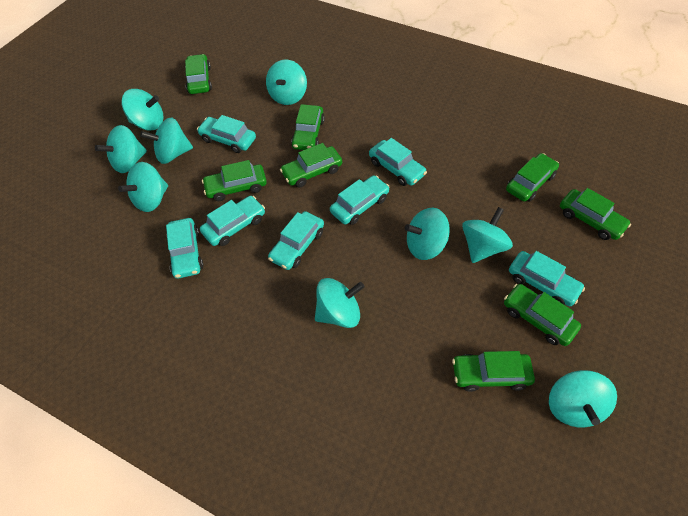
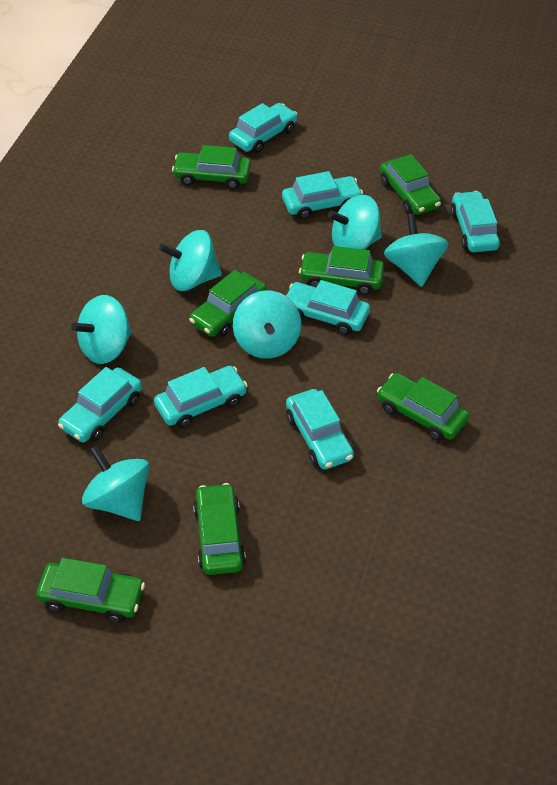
green car: [185,54,212,94] [202,160,267,201] [280,143,342,187] [291,104,325,150] [452,351,535,392] [504,284,581,346] [506,153,559,202] [560,188,631,240] = 8 -> [36,558,145,623] [172,145,251,189] [189,270,266,337] [193,483,246,575] [299,246,384,295] [377,373,469,441] [380,154,441,215] = 7
turquoise spinning top: [95,125,147,173] [118,162,168,212] [121,89,164,131] [140,117,193,164] [266,60,307,105] [315,278,364,328] [405,208,450,260] [462,207,513,263] [549,370,617,428] = 9 -> [71,295,132,364] [82,445,149,521] [159,230,222,291] [233,290,301,359] [328,195,382,250] [384,213,448,287] = 6

